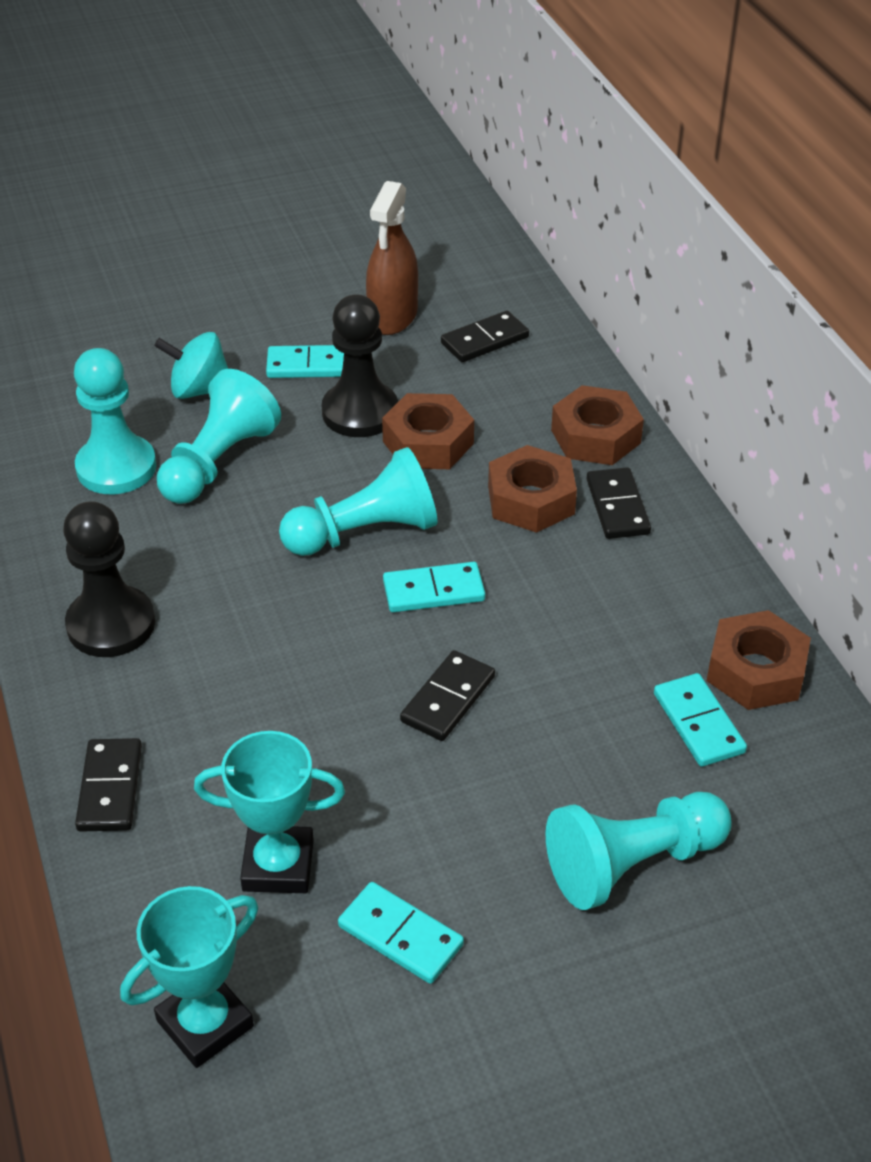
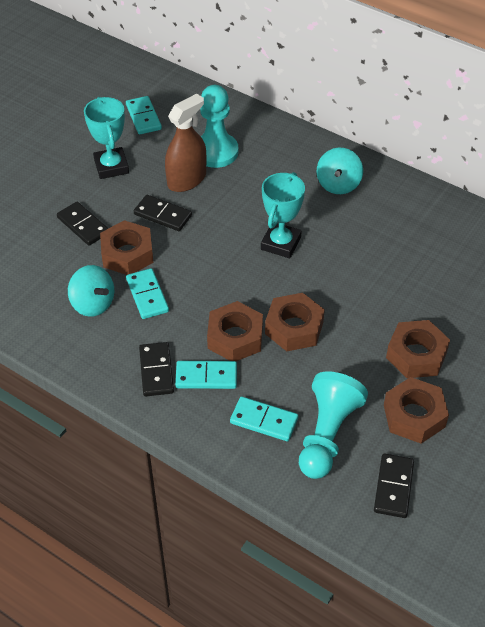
black pawn: [63,501,155,657] [322,295,398,437] = 2 -> none = 0
brown nut: [382,393,474,469] [488,445,577,533] [551,385,644,465] [707,610,811,710] = 4 -> [100,220,154,275] [207,301,263,361] [265,293,325,351] [384,377,449,444] [386,320,450,378] = 5
turquoise pawn: [74,348,156,494] [157,369,281,504] [279,447,437,556] [545,792,732,910] = 4 -> [200,85,238,168] [299,371,368,479] = 2
turquoise spinning top: [154,332,228,399] = 1 -> [68,265,114,317] [317,148,363,194] = 2

